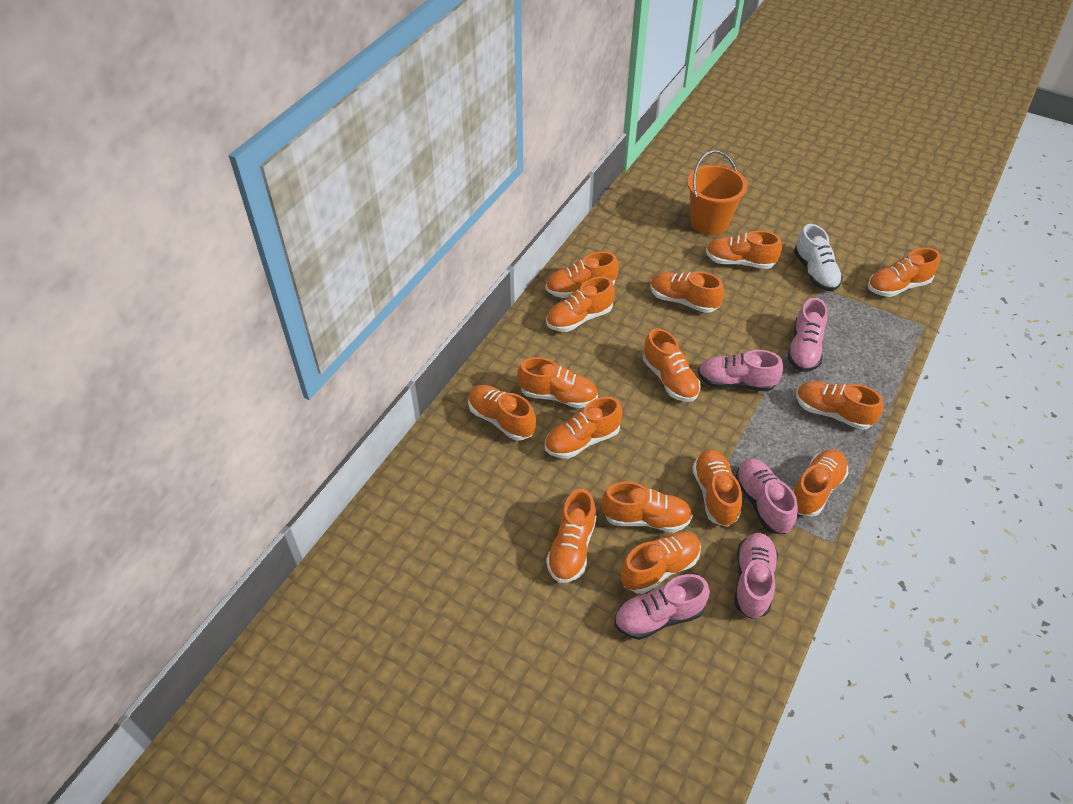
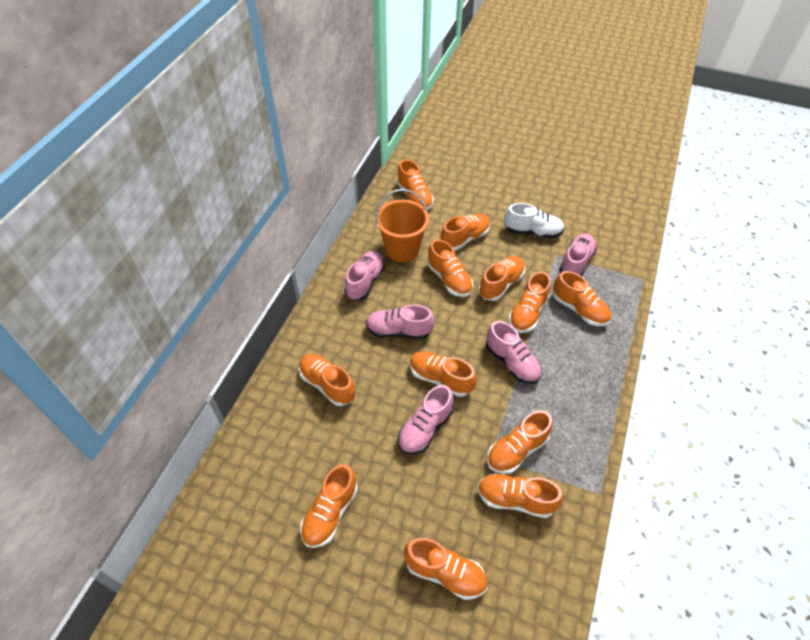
orange shoe: [468,385,536,441] [517,357,598,408] [545,397,623,459] [546,251,619,298] [546,276,615,332] [546,489,596,583] [601,481,693,532] [621,532,701,594] [643,328,700,402] [650,271,724,313] [692,449,742,527] [706,231,782,269] [793,450,848,517] [796,381,883,430] [868,248,940,297] = 15 -> [299,354,355,406] [300,464,358,548] [397,159,434,210] [404,538,487,600] [410,351,477,397] [427,239,473,297] [441,213,490,251] [478,473,563,518] [479,256,525,301] [487,410,553,474] [508,271,551,333] [553,271,611,326] = 12

